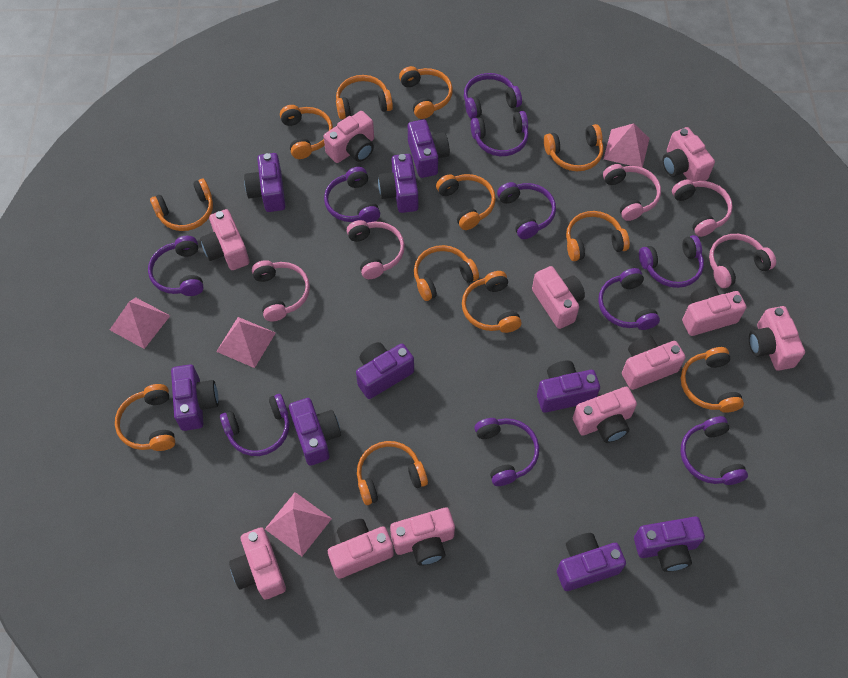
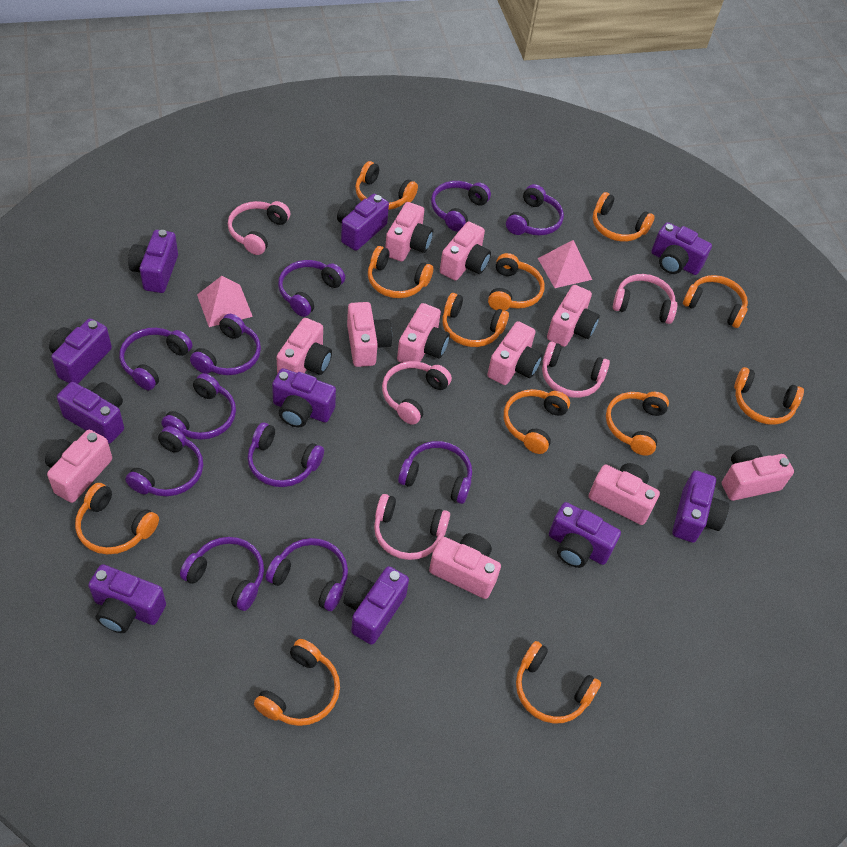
pink pyramid: [110,298,170,349] [216,317,276,368] [265,492,332,556] [604,123,650,168] = 4 -> [197,276,253,327] [538,240,592,288] = 2
purple camera: [171,364,219,431] [244,153,286,212] [289,398,341,466] [356,342,414,399] [378,154,418,213] [408,119,450,178] [537,361,600,413] [557,533,626,591] [634,517,705,572] = 9 -> [49,319,112,384] [57,382,124,444] [88,564,166,633] [128,230,178,293] [272,368,336,427] [337,194,389,251] [343,566,409,645] [549,502,621,568] [651,222,712,275] [672,470,729,543] = 10
purple headphones: [148,236,204,296] [220,394,289,456] [324,167,380,223] [464,73,522,119] [470,111,529,156] [474,418,539,486] [497,182,556,239] [598,268,660,330] [639,235,704,288] [680,416,748,485] = 10 -> [119,328,192,390] [125,426,203,496] [161,373,236,440] [180,537,264,611] [190,314,261,375] [247,423,324,487] [266,538,348,611] [278,260,345,317] [398,441,472,504] [431,181,491,232] [506,184,564,236] = 11

